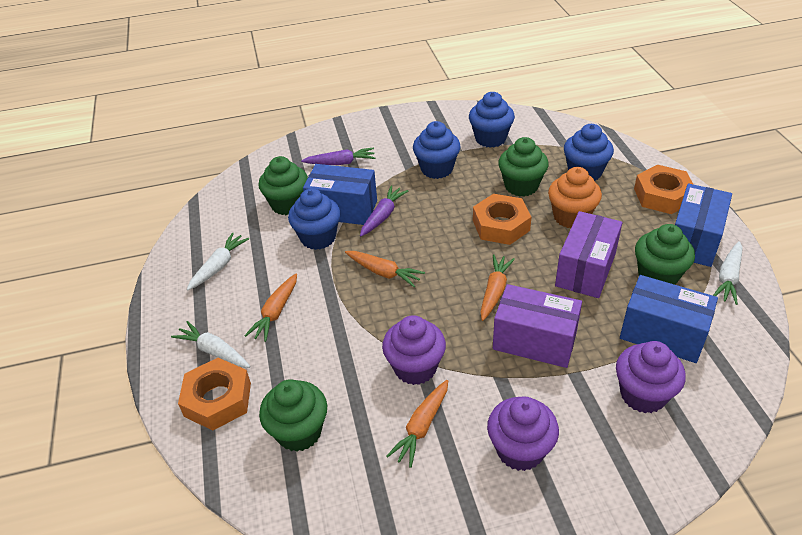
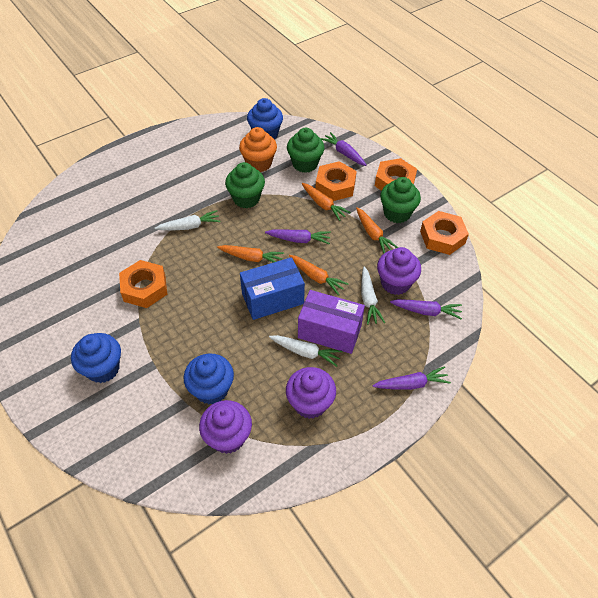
blue box: [303,164,377,225] [620,275,718,363] [675,184,732,267] = 3 -> [240,257,305,320] = 1
blue cupcake: [288,188,341,250] [413,121,461,179] [469,92,515,148] [564,124,614,181] = 4 -> [71,333,121,383] [183,354,234,405] [247,98,283,139] = 3
green cupcake: [259,156,308,215] [259,379,327,452] [498,137,549,197] [635,224,695,285] = 4 -> [225,162,265,208] [287,128,324,173] [380,177,421,223] = 3
orange nut: [178,358,251,430] [473,194,531,245] [634,165,694,214] = 3 -> [119,260,168,308] [316,161,357,201] [375,158,417,191] [420,211,469,255] = 4
purple box: [493,284,582,368] [555,211,622,298] = 2 -> [298,290,365,354] = 1
purple carrot: [301,147,376,165] [360,185,408,237] = 2 -> [265,230,331,244] [320,132,366,166] [372,366,451,390] [390,299,462,319] = 4

